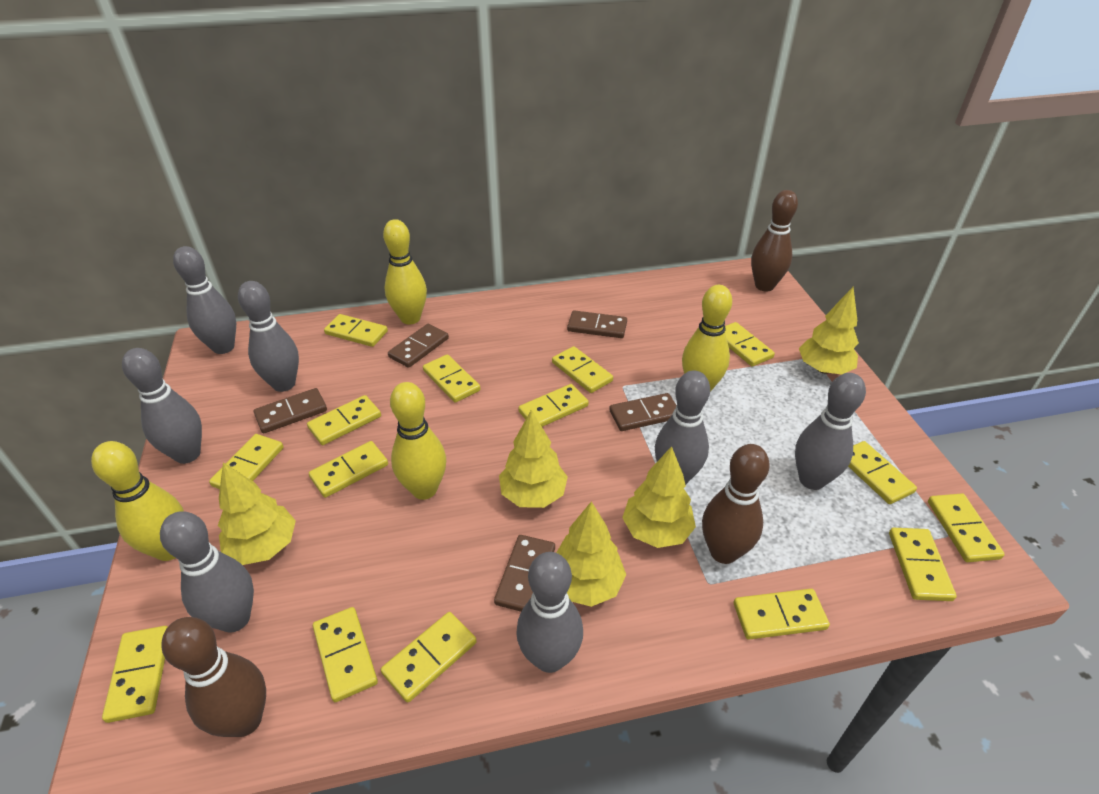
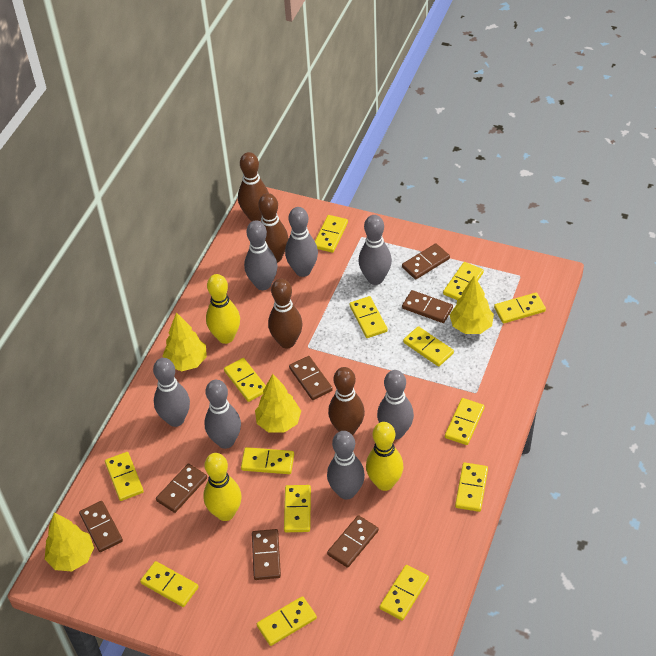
brown bowling pin: [161,617,266,737] [702,444,770,564] [751,190,798,292] = 3 -> [238,152,269,221] [258,193,289,263] [268,279,303,348] [328,367,365,435] = 4
brown domino: [254,388,327,433] [388,324,449,368] [494,535,555,612] [567,310,627,338] [609,393,676,431] = 5 -> [79,501,123,552] [156,464,207,513] [252,529,281,580] [289,356,333,400] [327,515,379,568] [402,243,450,279] [402,290,453,323] = 7
yellow bowling pin: [91,441,184,561] [383,219,427,324] [390,382,446,500] [682,285,732,392] = 4 -> [203,453,242,521] [206,274,240,344] [366,422,404,491] = 3
yellow domino: [102,626,168,723] [209,434,284,489] [307,395,381,445] [309,441,388,498] [313,607,378,702] [324,314,388,347] [381,612,477,703] [423,354,480,403] [518,384,589,427] [552,346,613,393] [725,322,775,366] [734,589,830,640] [848,441,917,504] [889,528,957,601] [928,493,1005,562] = 15 -> [105,452,144,501] [140,561,198,607] [224,358,266,402] [241,447,294,474] [257,596,317,646] [284,485,311,532] [315,215,348,253] [350,296,388,338] [380,565,429,621] [403,326,454,367] [443,262,484,300] [445,398,485,445] [455,463,488,512] [494,293,546,324] = 14
yellow tree: [218,463,296,565] [499,410,568,508] [556,501,626,607] [622,446,696,548] [799,287,859,374] = 5 -> [45,512,94,571] [162,312,207,371] [255,374,301,433] [450,275,494,334] = 4

